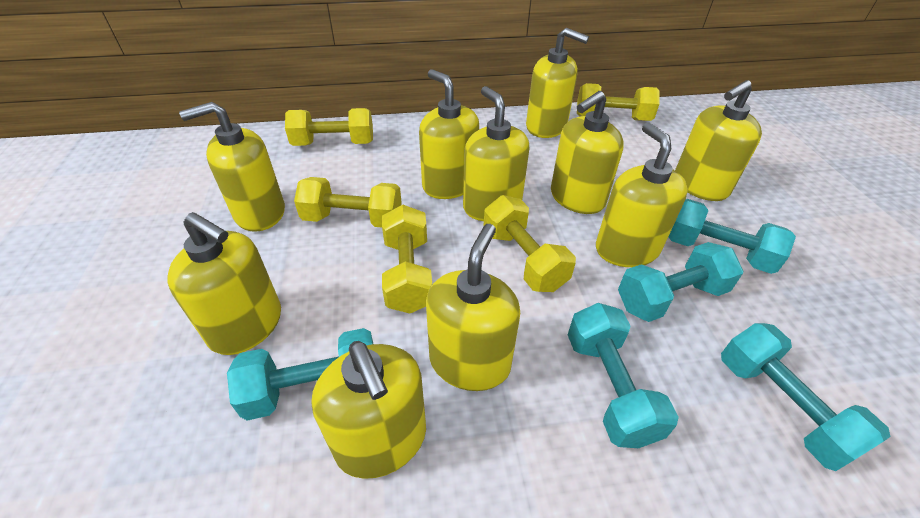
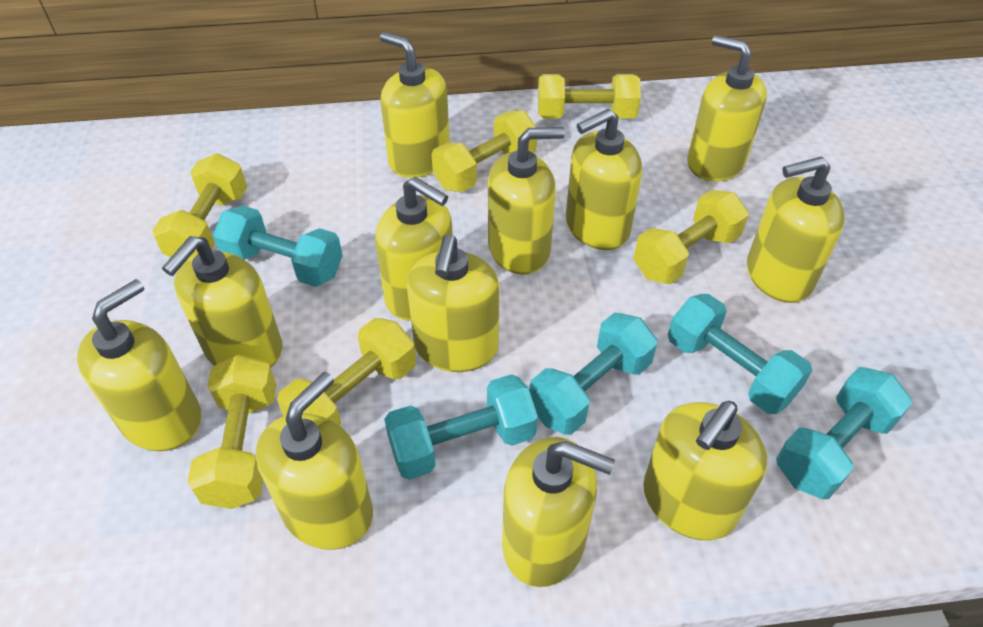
yellow dumbbell: [285,108,373,146] [294,177,402,228] [382,205,432,313] [483,195,576,292] [577,83,659,121] = 5 -> [152,153,247,258] [187,355,276,509] [277,318,416,426] [432,110,537,192] [538,74,641,119] [633,190,749,284] = 6
yellow soap dispenser: [167,212,281,355] [179,102,285,232] [311,341,426,479] [419,69,479,199] [426,224,520,391] [463,86,530,221] [526,28,589,138] [551,91,624,214] [596,122,688,267] [675,80,762,201] = 10 -> [77,279,201,451] [162,236,282,368] [256,372,373,550] [375,177,453,321] [380,32,450,178] [407,235,499,372] [488,127,565,275] [502,437,615,587] [566,108,642,250] [643,401,767,540] [687,35,767,181] [747,156,845,303] = 12

